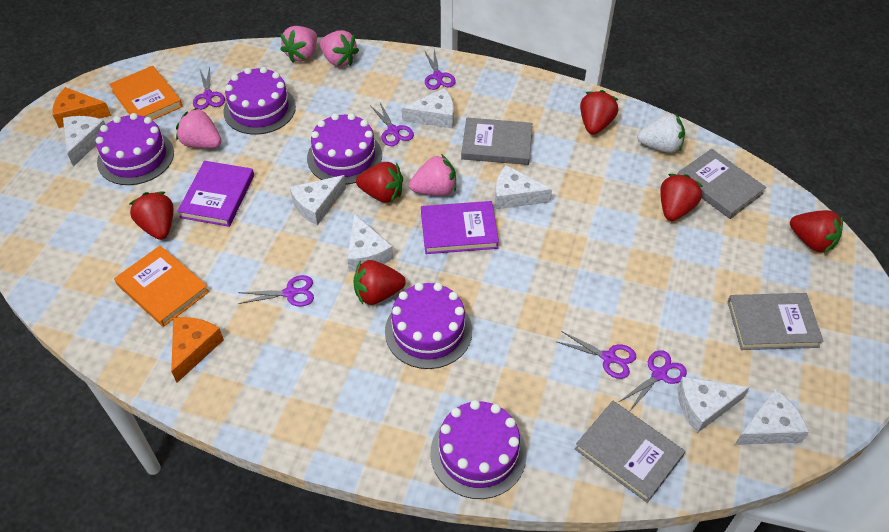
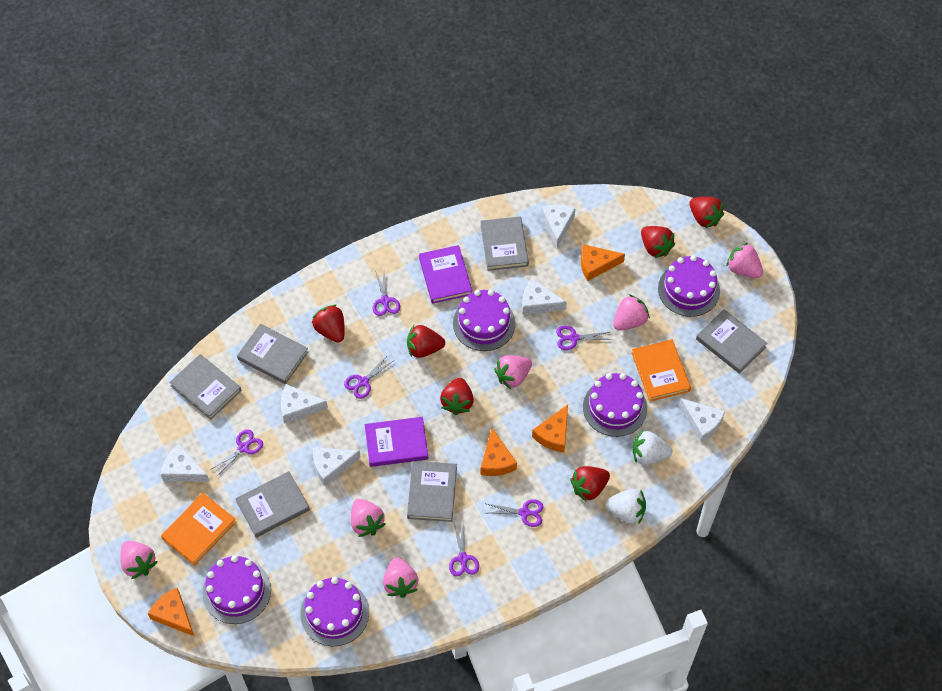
grey book: [461,118,532,165] [575,401,685,503] [677,149,766,219] [727,293,824,350] = 4 -> [169,354,241,419] [235,471,310,538] [237,324,308,384] [407,461,457,522] [481,216,529,271] [696,309,768,374] = 6
orange cheese: [52,87,111,128] [171,317,224,383] = 2 -> [148,588,194,636] [480,428,517,476] [532,405,568,452] [581,244,625,281] = 4
pink strawberry: [176,108,221,148] [280,26,317,63] [320,30,359,67] [409,154,456,196] = 4 -> [120,541,158,579] [351,499,386,537] [383,557,419,598] [494,355,532,389] [613,294,650,330] [726,243,763,278] = 6
white cheese: [63,116,105,167] [290,175,346,225] [347,214,393,271] [402,88,454,129] [495,165,552,209] [678,377,750,433] [735,389,809,445] = 7 -> [161,444,210,482] [281,384,328,423] [313,447,361,485] [522,278,567,315] [541,204,575,248] [679,398,725,442] = 6
white strawberry: [637,114,685,153] = 1 -> [605,489,646,524] [633,430,672,465] = 2

